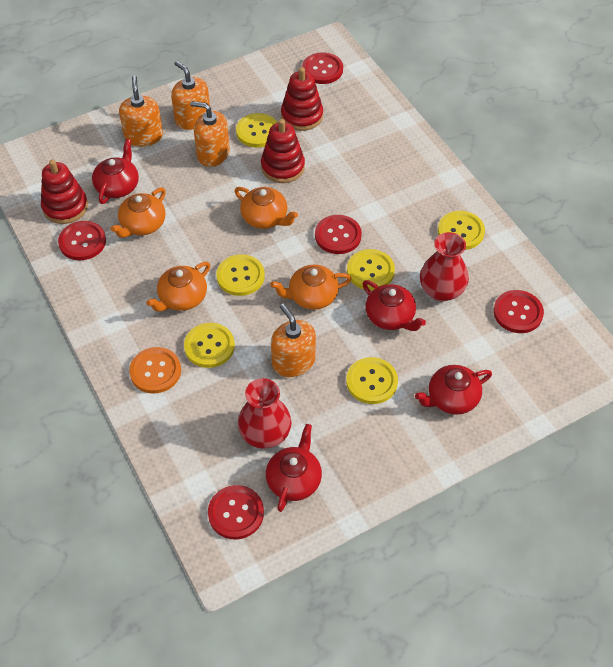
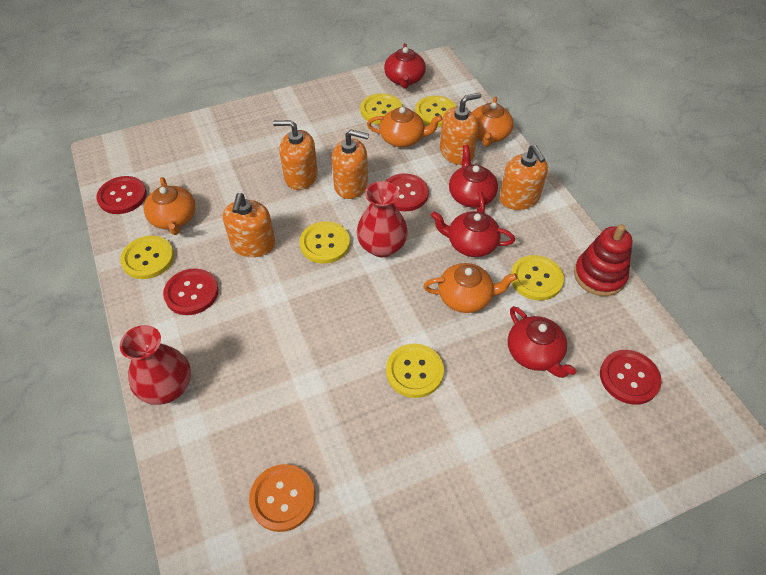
orange soap dispenser: [119,76,163,147] [171,61,210,130] [190,101,230,167] [271,304,316,377] = 4 -> [223,193,275,257] [273,120,318,190] [332,130,369,199] [440,93,481,165] [499,145,548,210] = 5
red button: [58,221,106,260] [208,485,264,539] [302,52,343,84] [315,215,362,254] [493,290,544,333] = 5 -> [96,176,147,214] [163,268,218,315] [386,173,429,211] [600,350,661,405] = 4
red stacking toy: [41,160,88,224] [261,119,305,183] [281,67,323,131] = 3 -> [574,224,633,296] = 1

